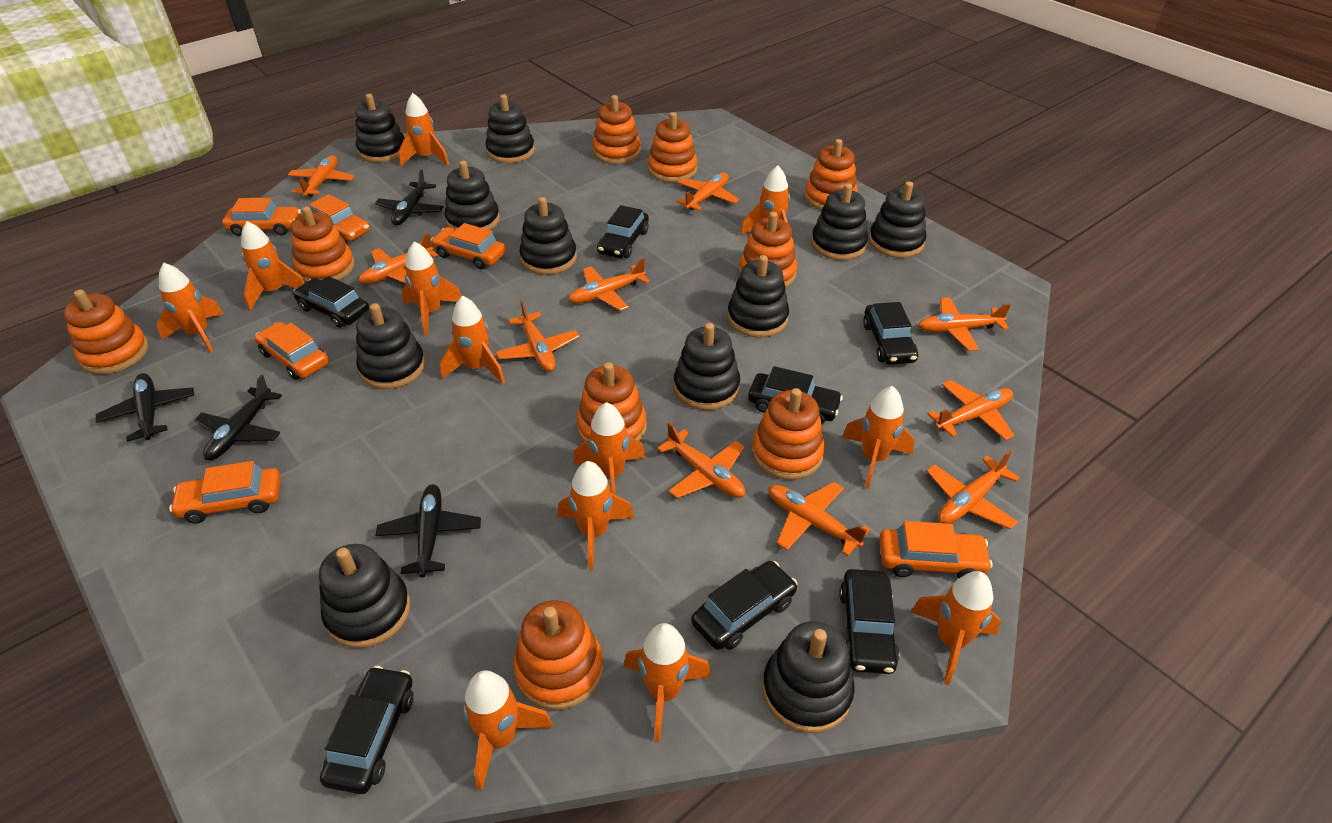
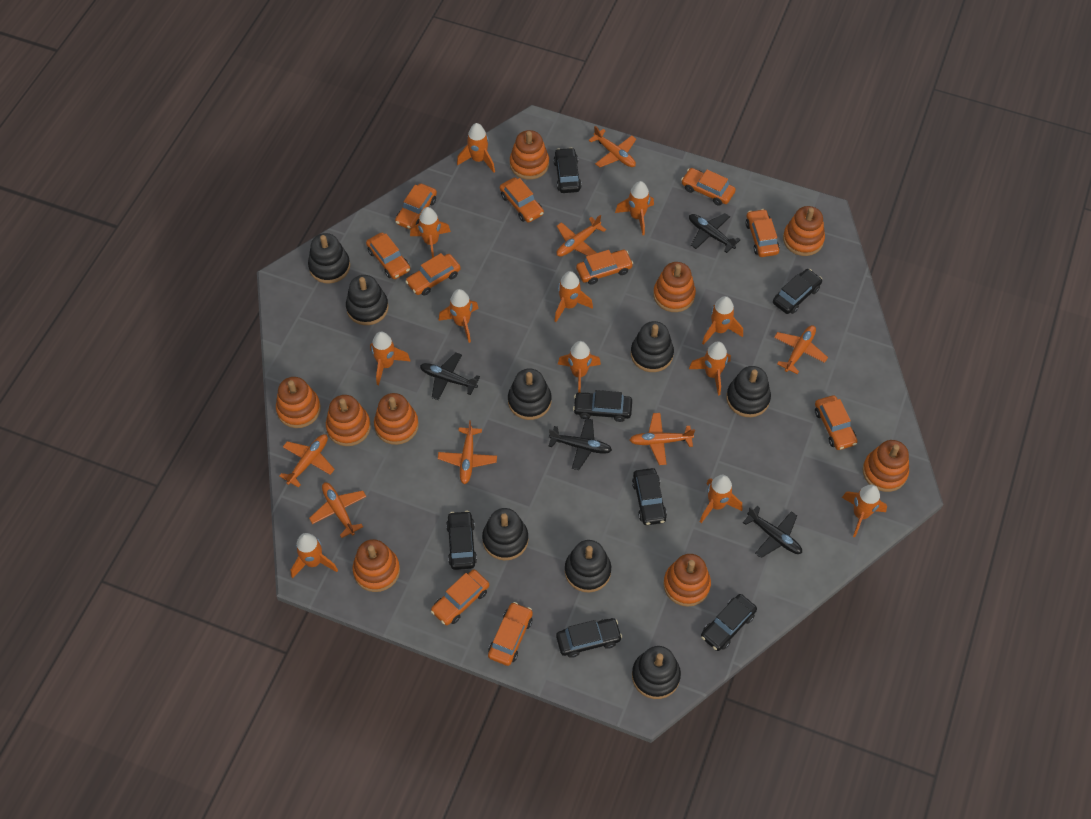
black stacking toy: [319,544,410,648] [355,94,405,162] [356,303,425,389] [444,160,500,230] [485,94,535,163] [520,197,577,275] [674,323,740,410] [727,255,789,338] [762,621,855,733] [811,184,868,260] [869,181,927,258] = 11 -> [308,233,350,284] [346,275,389,325] [482,508,529,560] [508,368,551,420] [565,540,611,593] [631,321,674,372] [632,646,681,699] [726,366,771,417] = 8
orange car: [169,461,281,524] [222,198,301,236] [255,322,329,380] [309,194,370,242] [431,223,506,269] [879,521,992,578] = 6 -> [366,233,410,279] [395,183,437,230] [405,253,461,296] [431,570,489,625] [488,602,533,666] [500,177,544,223] [576,250,633,285] [681,168,736,205] [746,209,780,257] [815,395,857,450] = 10
orange plane: [288,155,355,197] [359,233,438,284] [496,300,579,372] [569,258,650,311] [657,423,745,498] [676,172,739,211] [768,482,870,556] [918,297,1011,351] [926,451,1020,529] [927,380,1015,441] = 10 -> [280,434,335,488] [309,483,366,538] [438,420,497,484] [557,215,606,257] [588,126,636,168] [630,413,695,465] [774,325,828,374] = 7

